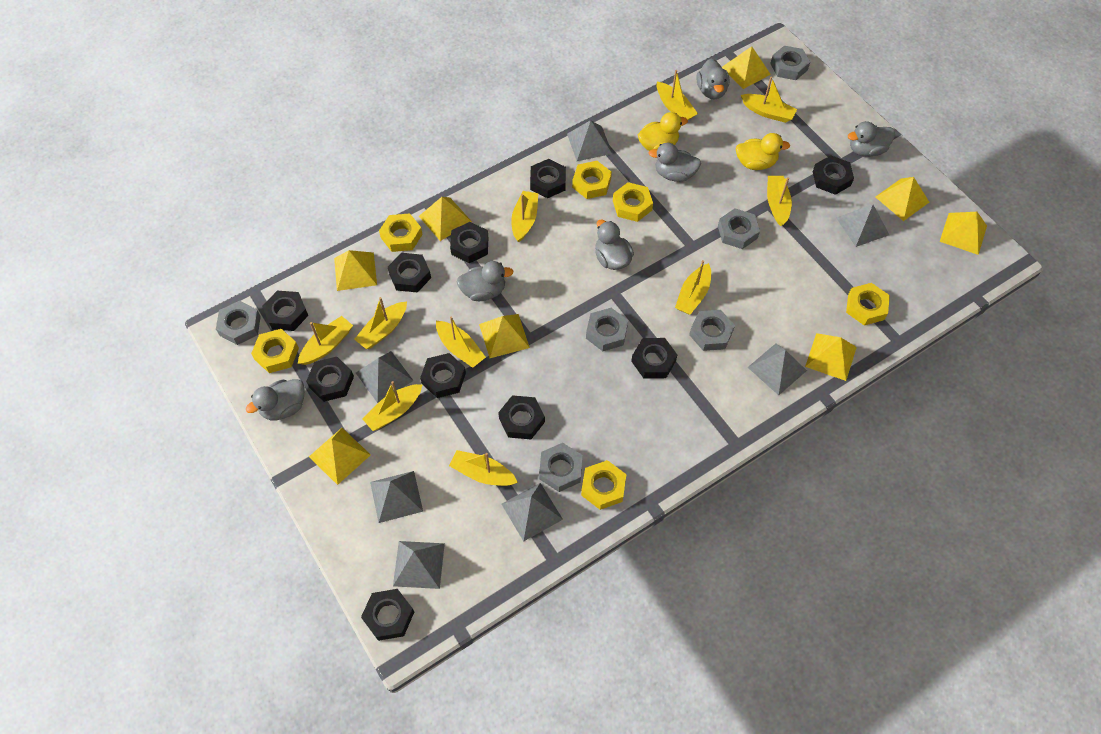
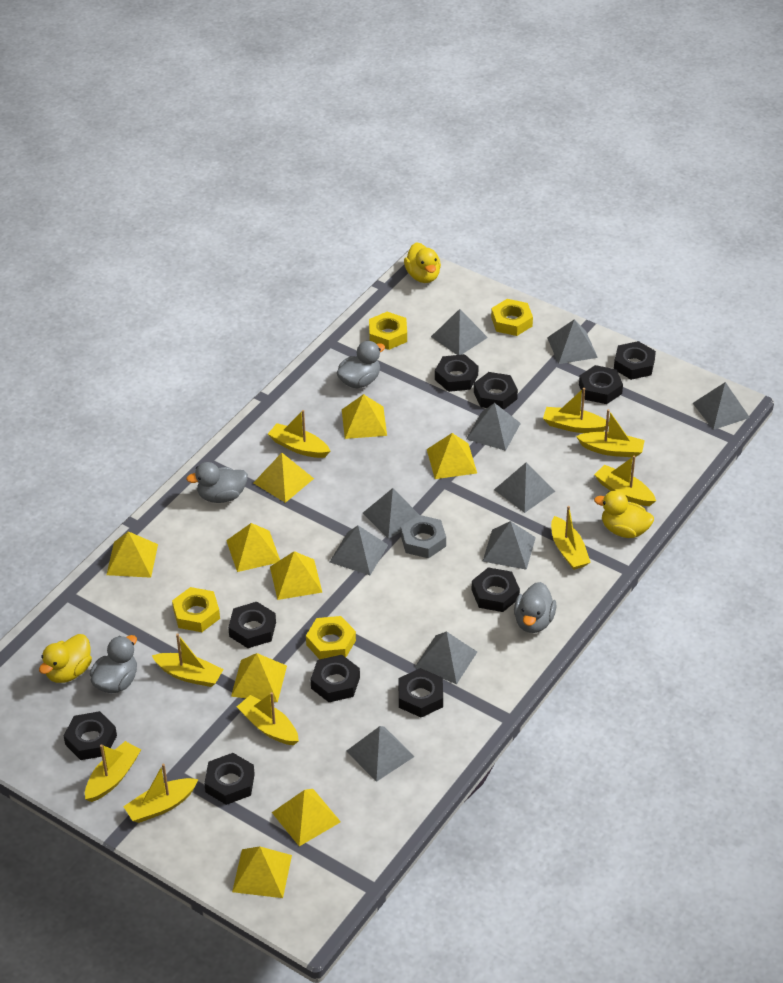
grey duck: [246,379,305,420] [457,261,514,301] [595,219,634,270] [648,143,701,182] [697,59,729,99] [848,121,895,157] = 6 -> [90,635,137,693] [186,462,248,503] [337,341,385,388] [514,582,557,633] = 4
grey nut: [216,301,261,345] [539,443,582,492] [586,308,628,351] [689,310,735,351] [718,208,760,249] [770,46,810,80] = 6 -> [401,515,446,558] = 1
grey pyramid: [356,351,414,403] [370,471,423,523] [393,541,445,589] [502,483,563,542] [567,120,612,161] [747,343,807,395] [836,204,889,247] = 7 -> [330,526,388,575] [346,726,415,782] [363,488,419,539] [415,631,477,684] [431,309,488,355] [466,403,521,451] [482,521,536,570] [494,462,555,513] [547,319,598,364] [693,382,750,430] = 10
yellow boat: [298,316,353,365] [354,297,407,349] [362,381,423,431] [436,316,486,368] [449,450,518,486] [511,191,538,242] [657,70,698,120] [675,260,711,315] [741,76,797,123] [767,176,792,226] = 10 -> [85,741,141,802] [123,764,198,823] [152,634,224,687] [237,692,299,745] [268,410,330,458] [543,388,609,433] [551,506,591,570] [576,409,645,457] [594,456,656,506] = 9
yellow duck: [638,112,688,151] [736,133,790,170] = 2 -> [39,634,92,683] [404,242,441,283] [594,491,654,538] = 3
yellow nut: [251,329,299,373] [379,213,423,252] [572,161,612,199] [581,460,626,510] [613,182,653,222] [846,283,890,325] = 6 -> [172,587,220,632] [306,616,356,659] [369,312,407,350] [491,299,533,336] = 4
yellow pyramid: [309,428,371,485] [334,250,377,291] [419,197,472,241] [479,314,530,358] [722,46,771,89] [805,333,857,381] [876,177,929,221] [940,212,987,255] = 8 -> [106,531,158,578] [226,523,280,572] [231,653,287,702] [232,846,292,898] [253,453,314,503] [270,551,322,600] [272,789,341,846] [342,394,387,439] [427,433,477,479] = 9

